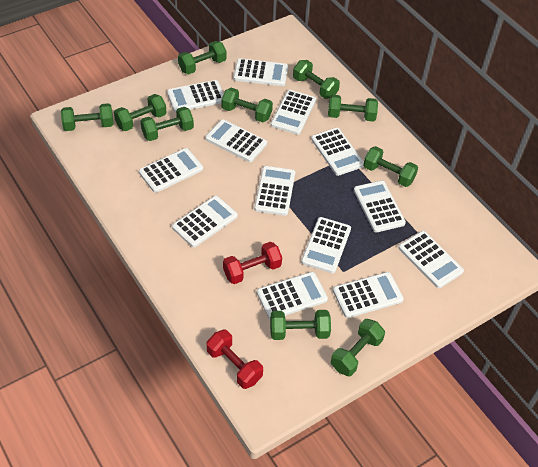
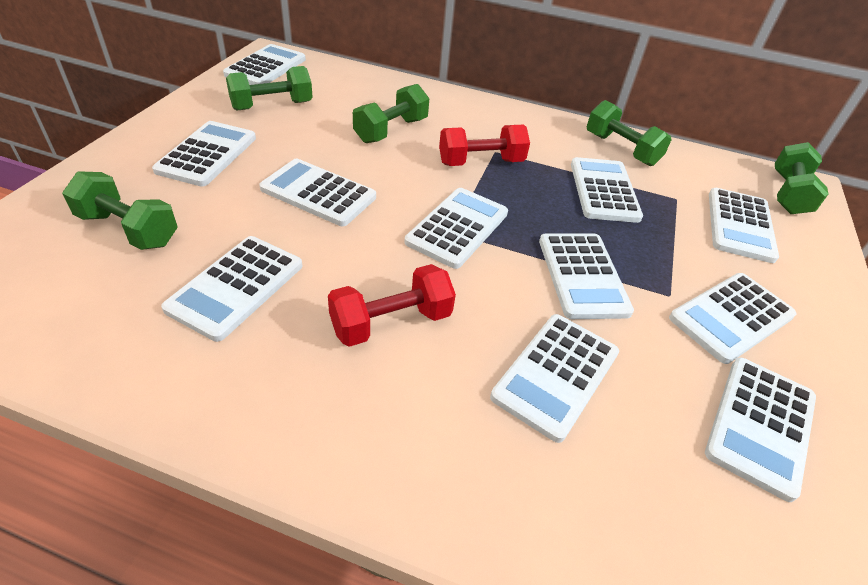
green dumbbell: [61,103,113,131] [114,94,167,131] [140,107,194,141] [178,41,227,74] [221,88,273,122] [270,310,331,340] [293,60,340,99] [328,95,378,122] [331,319,385,376] [363,146,418,187] = 10 -> [62,171,178,250] [226,66,313,111] [353,84,429,143] [587,100,672,166] [775,142,828,214] = 5
white calculator: [139,148,203,193] [167,80,224,112] [172,196,238,247] [205,119,267,162] [234,58,288,86] [254,166,295,216] [257,272,328,319] [271,90,316,135] [301,217,351,273] [311,128,364,176] [333,272,404,318] [354,181,406,232] [399,231,464,288] = 13 -> [152,121,256,186] [161,236,302,342] [223,44,306,85] [259,159,376,226] [404,188,508,269] [490,314,619,443] [539,233,634,319] [571,157,643,223] [669,273,797,364] [705,357,816,502] [709,188,779,263] = 11

